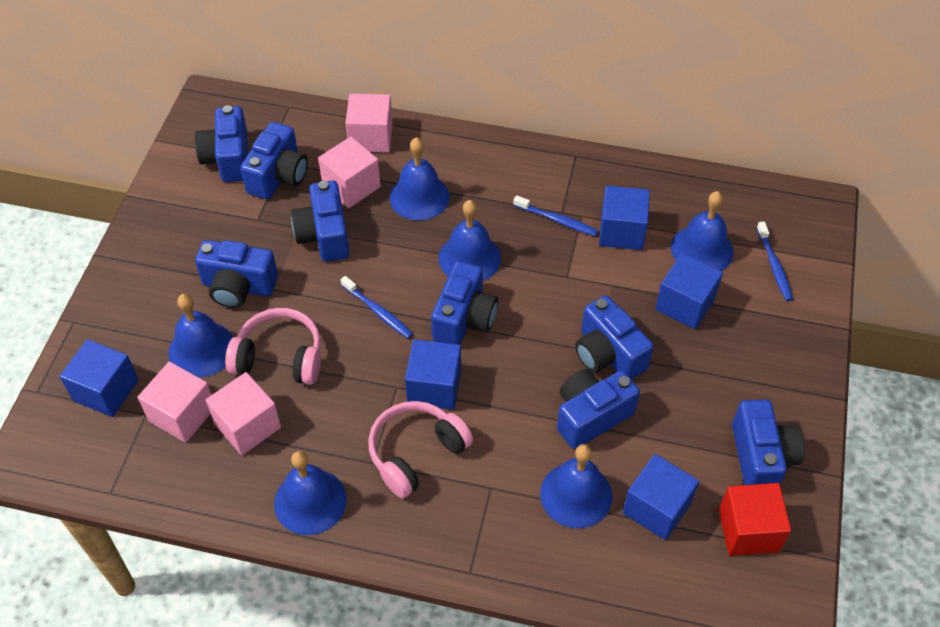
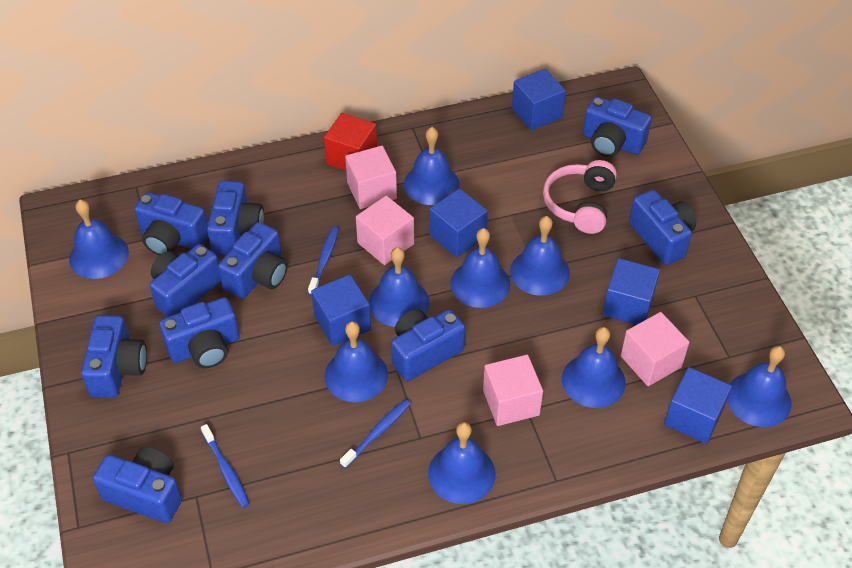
blue bell: [168,294,233,378] [274,451,347,535] [390,137,450,221] [439,200,501,281] [540,444,612,529] [671,191,734,271] = 6 -> [69,200,129,279] [325,321,388,402] [369,247,429,327] [404,127,460,205] [428,422,496,504] [450,228,510,308] [510,216,570,296] [562,327,626,408] [727,346,792,427] = 9
blue camera: [195,105,248,182] [195,240,278,308] [240,122,308,200] [291,181,350,262] [431,261,498,345] [557,369,640,449] [575,295,654,380] [732,399,805,485] = 8 -> [81,315,147,398] [93,447,182,523] [134,192,208,256] [150,244,221,317] [159,297,240,368] [207,181,264,255] [218,222,288,299] [391,309,465,381] [583,96,652,157] [629,190,696,265] = 10
pink headphones: [225,308,321,385] [368,401,473,498] = 2 -> [543,160,617,234] = 1

